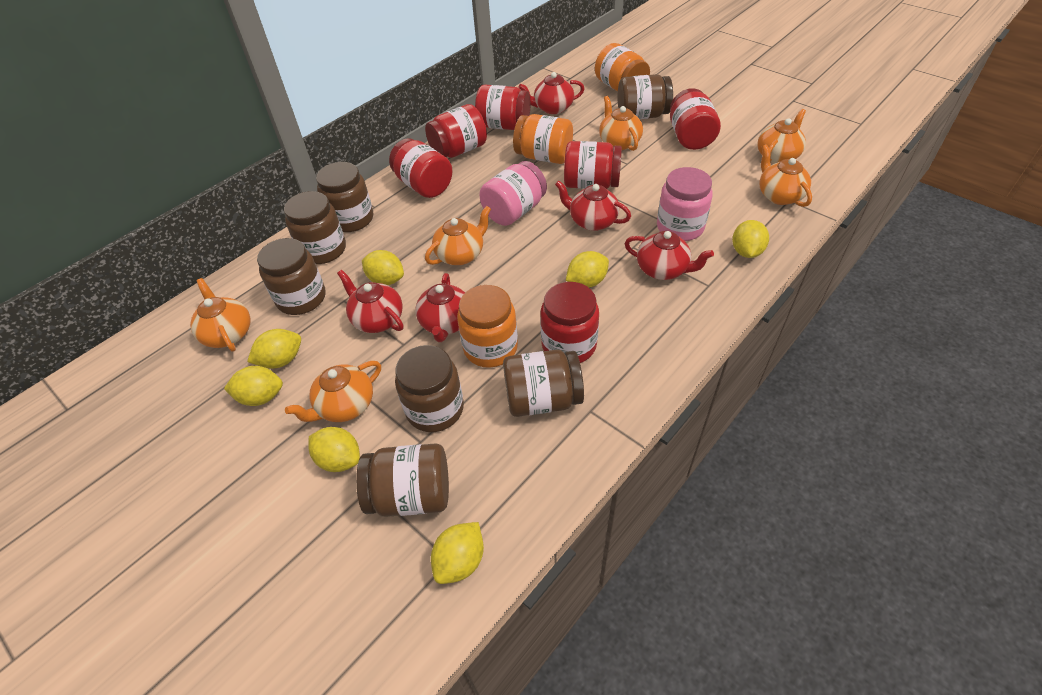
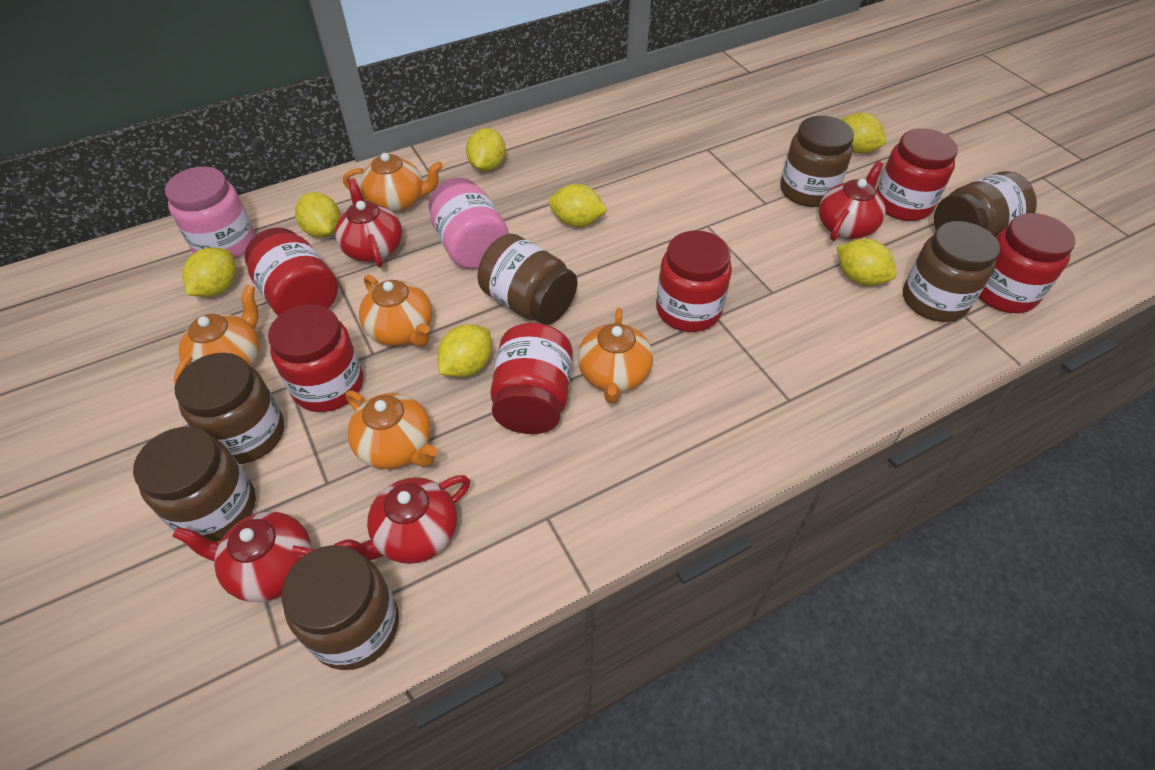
orange jar: [457,285,518,368] [513,114,573,164] [595,43,650,91] = 3 -> none = 0
orange teapot: [190,278,251,352] [285,361,381,422] [425,206,491,265] [599,96,643,151] [757,109,806,164] [759,144,812,207] = 6 -> [174,285,260,383] [343,153,443,213] [345,390,437,469] [359,275,432,346] [578,308,653,403] = 5
red teapot: [337,270,404,333] [415,273,465,342] [518,72,585,114] [555,181,631,231] [625,231,714,280] = 5 -> [172,512,313,602] [334,475,470,564] [335,178,402,268] [819,161,886,241] = 4

